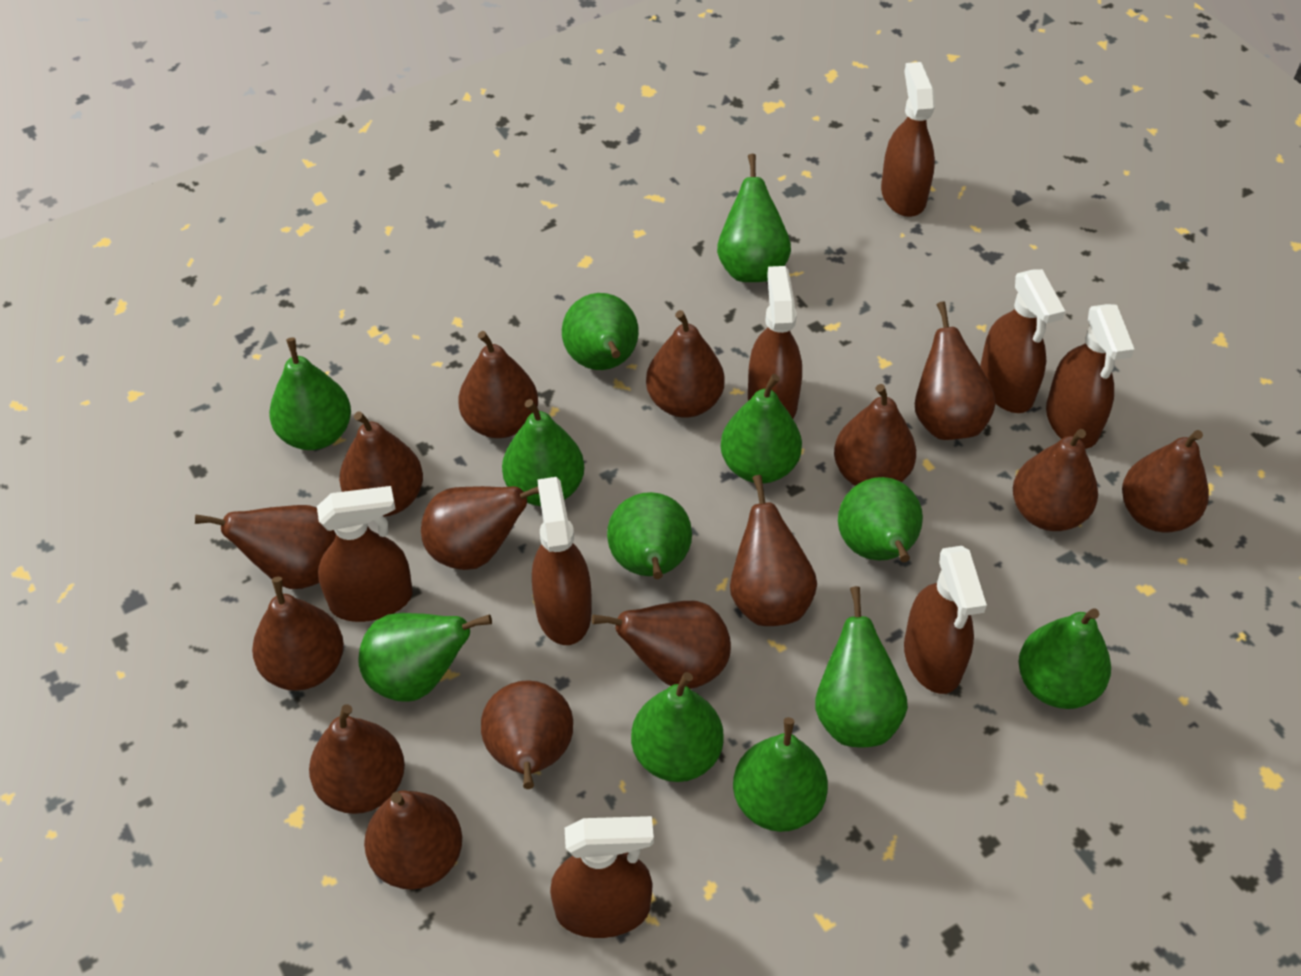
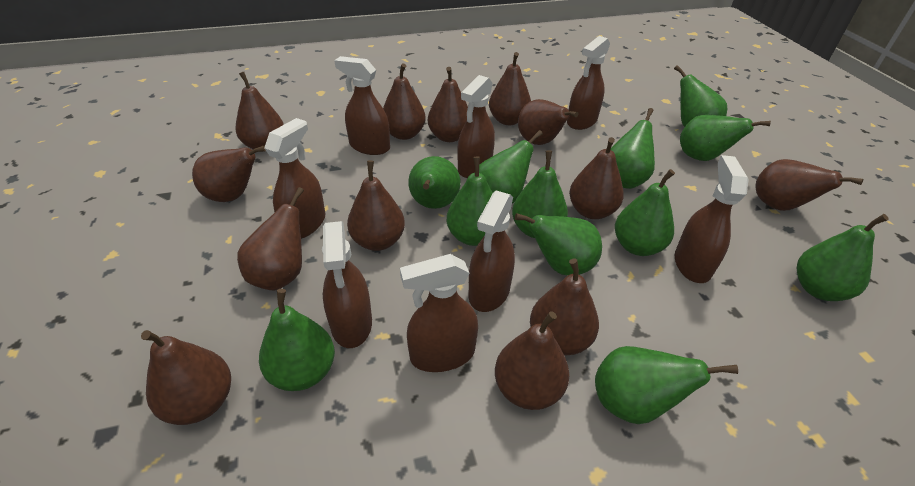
brown pear: [195,505,336,589] [252,577,344,691] [309,704,405,814] [339,411,423,517] [364,790,462,890] [421,486,539,570] [458,331,538,438] [481,680,573,789] [592,601,731,689] [646,310,725,418] [730,475,817,626] [834,384,916,486] [915,301,996,440] [1013,429,1098,531] [1122,430,1209,532] = 15 -> [141,330,231,425] [192,146,266,202] [236,72,284,149] [237,187,304,290] [347,160,405,251] [383,64,426,140] [428,67,468,142] [489,52,531,125] [495,311,569,410] [518,99,579,145] [530,259,599,355] [569,137,624,219] [755,159,863,211] = 13

